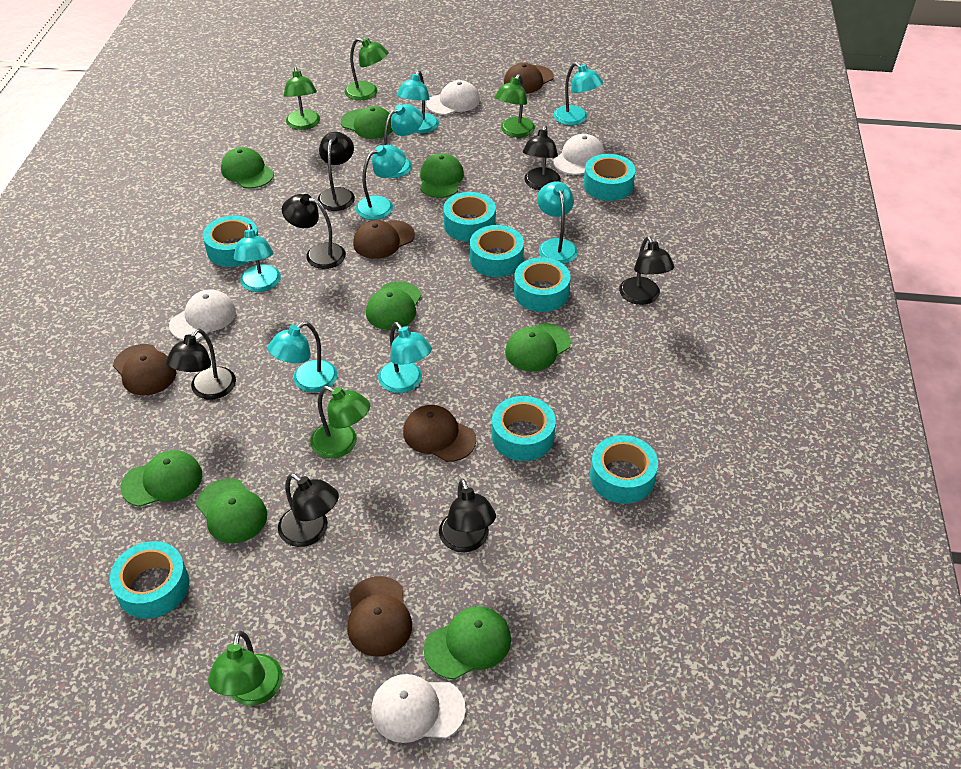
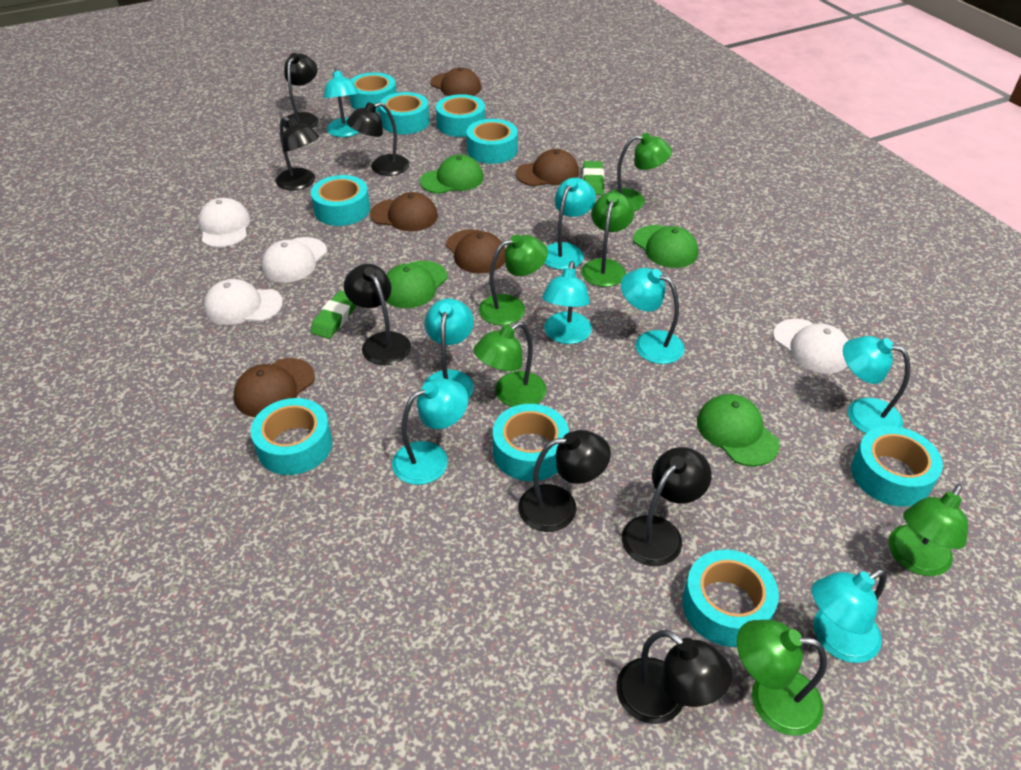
green cap: [120,450,202,507] [196,478,268,543] [221,147,274,189] [341,106,393,139] [366,281,422,330] [420,153,464,198] [424,606,511,679] [505,323,571,371] = 8 -> [386,261,447,308] [420,154,484,194] [633,225,698,268] [697,394,780,467] = 4
green eraser: none = 0 -> [311,291,356,339] [583,161,604,195] = 2
green lamp: [208,631,283,706] [284,67,320,130] [310,386,370,458] [345,38,388,100] [495,74,535,137] = 5 -> [473,322,547,407] [479,234,548,325] [581,192,634,287] [611,133,672,211] [737,620,827,736] [889,484,968,576] = 6
turquoise tape: [110,541,189,619] [203,215,258,267] [443,192,496,242] [470,225,524,277] [492,396,556,461] [514,257,571,312] [584,154,635,201] [590,435,658,504] = 8 -> [250,398,332,475] [311,175,370,226] [349,72,397,113] [379,92,430,134] [436,94,485,137] [466,119,518,164] [493,404,569,481] [682,549,779,647] [851,426,943,507] = 9

